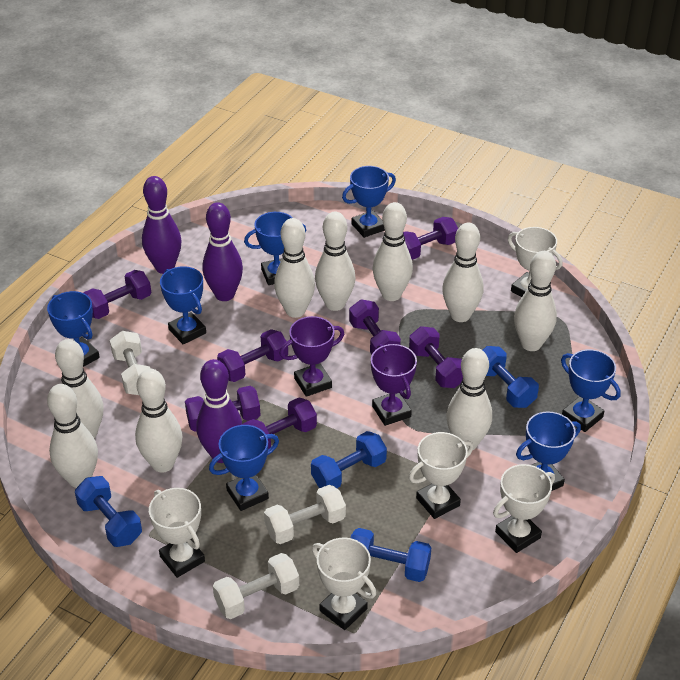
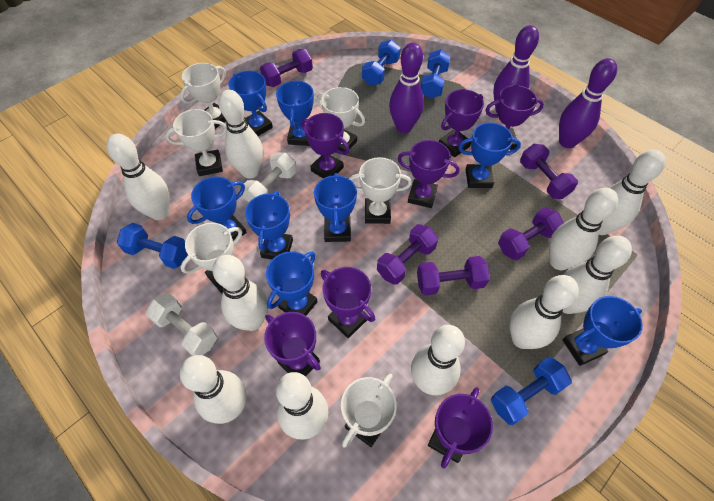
blue trophy: [47,291,100,367] [160,266,206,344] [209,425,279,511] [244,212,307,285] [342,166,396,238] [516,411,581,491] [561,349,621,432] = 7 -> [187,176,247,240] [228,71,273,136] [245,191,293,259] [266,251,318,316] [276,80,314,146] [314,173,357,242] [458,122,521,188] [562,296,643,366] = 8
purple dumbbell: [83,270,151,319] [185,386,260,432] [217,329,288,382] [243,398,317,449] [349,299,401,354] [403,217,458,260] [409,326,463,388] = 7 -> [260,49,313,87] [377,224,438,285] [417,256,490,296] [498,207,564,260] [520,144,578,199] = 5
purple trophy: [280,316,344,397] [371,344,417,426] = 2 -> [264,312,321,376] [301,113,349,178] [321,267,375,338] [397,140,460,208] [428,387,493,469] [439,89,484,157] [485,85,544,150] = 7
white bowling pin: [47,384,98,488] [55,339,104,439] [135,369,182,473] [274,218,315,318] [315,212,355,311] [373,202,413,301] [442,223,483,322] [446,348,492,450] [514,251,557,351] = 9 -> [107,134,170,220] [180,355,247,424] [213,255,268,331] [219,90,263,179] [276,372,328,440] [411,325,465,396] [510,275,579,349] [549,188,618,270] [563,236,632,314] [599,150,666,235] = 10
white dumbbell: [110,331,151,395] [213,553,299,619] [264,485,346,544] = 3 -> [146,293,217,356] [243,152,297,202] = 2
white trophy: [149,488,205,578] [312,538,376,630] [409,432,473,519] [493,464,555,553] [508,227,562,297] = 5 -> [165,109,227,176] [180,63,226,129] [181,223,243,294] [317,87,365,151] [341,374,397,448] [348,157,412,224] = 6

